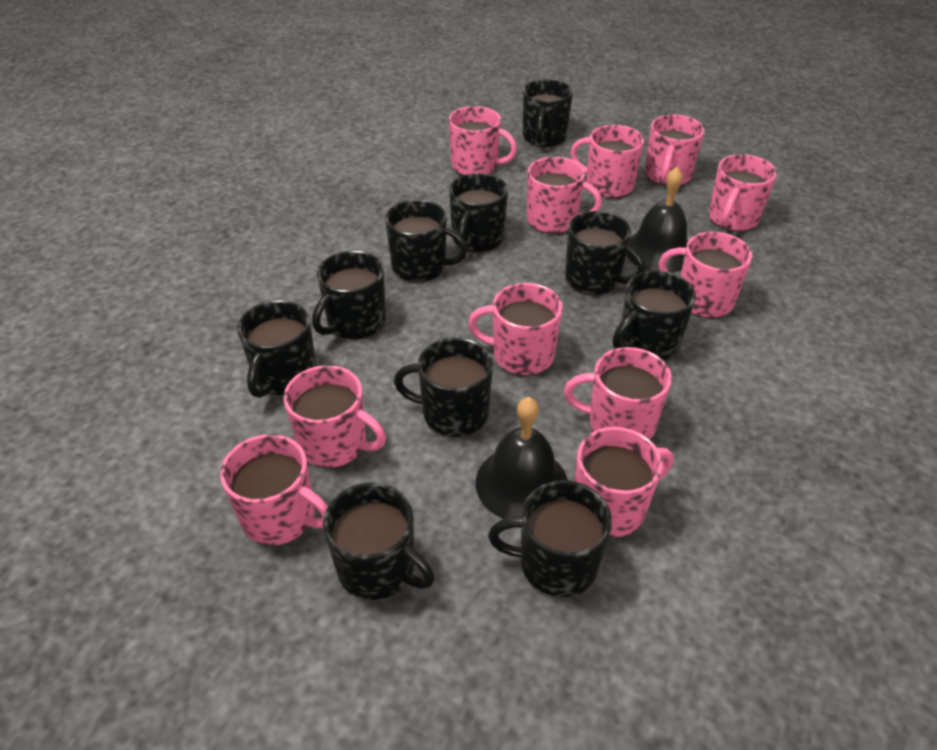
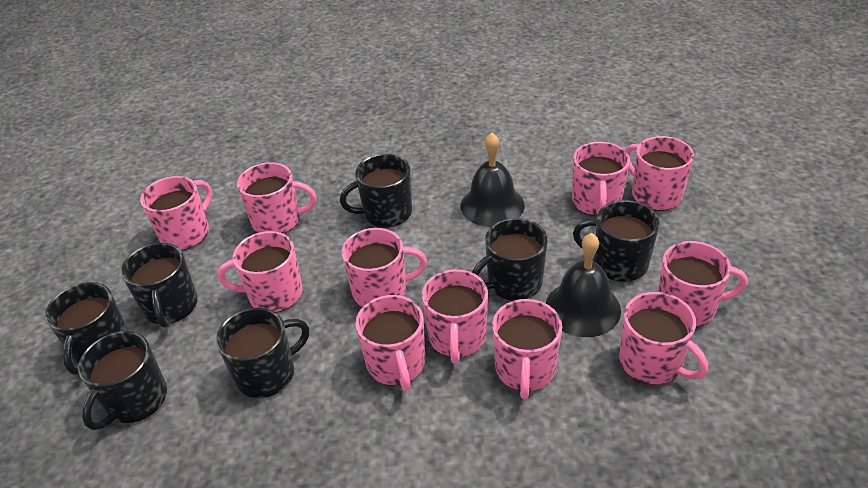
black mug: [237,300,316,398] [312,251,386,339] [323,483,434,600] [385,200,468,282] [394,338,493,437] [449,173,508,252] [488,480,612,597] [523,79,573,147] [565,211,645,295] [613,270,696,361] = 10 -> [45,282,129,375] [78,331,167,430] [121,243,198,328] [216,308,309,398] [340,154,412,228] [472,218,548,301] [573,200,659,282] = 7

